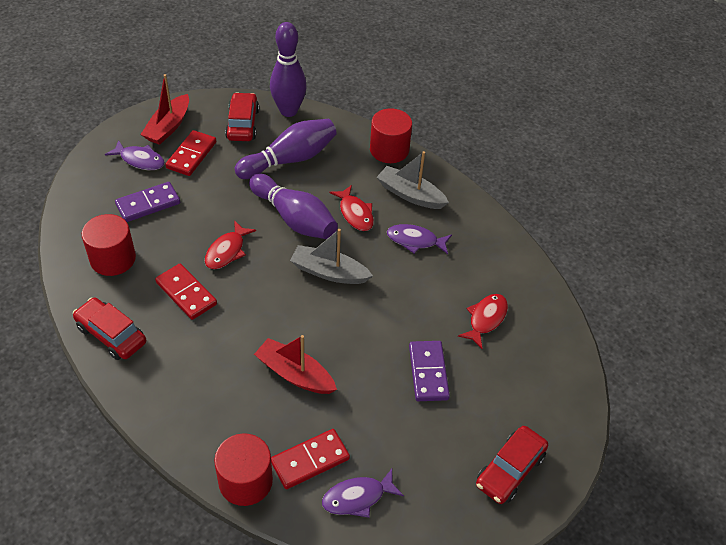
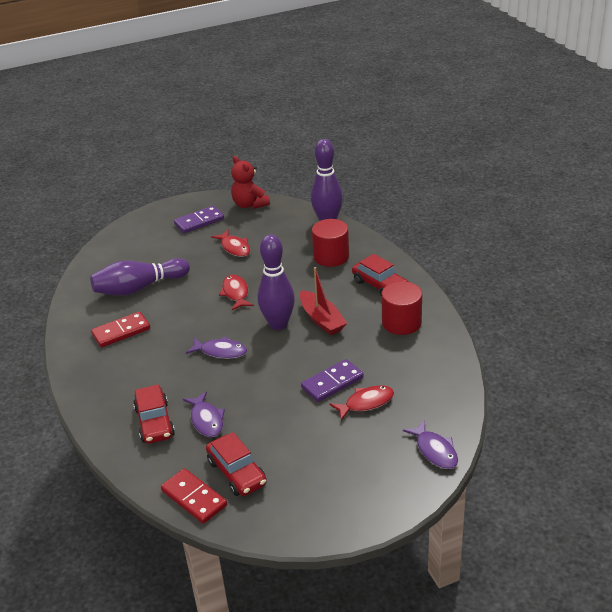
grey boat: [290,229,373,284] [377,151,449,209] = 2 -> none = 0
red boat: [140,74,189,145] [254,335,337,394] = 2 -> [300,267,347,335] = 1
red cylinder: [82,214,136,276] [214,433,273,506] [370,108,412,163] = 3 -> [312,219,349,267] [382,281,422,335] = 2
red domino: [155,264,217,320] [165,130,216,176] [271,429,350,489] = 3 -> [91,312,150,347] [161,468,227,524] = 2
red teddy bear: none = 0 -> [231,156,270,209] = 1

